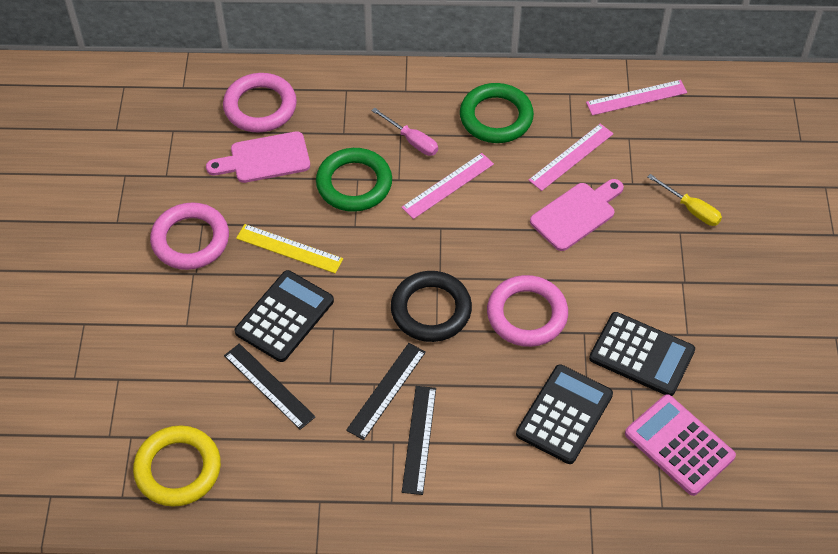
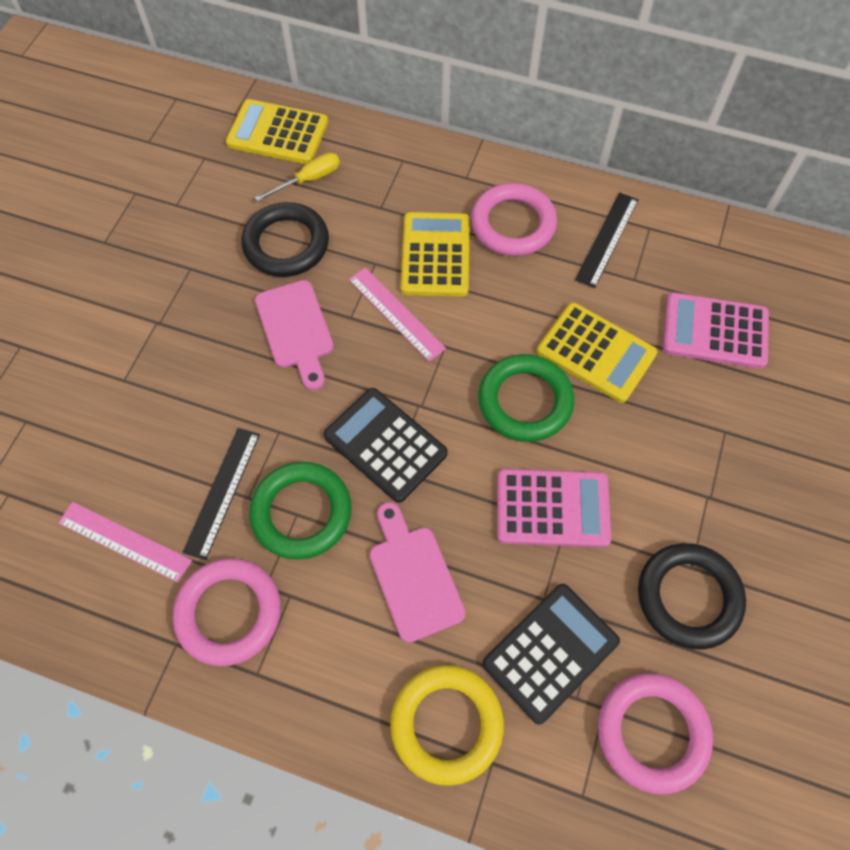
black calculator: [234,270,334,362] [516,364,613,464] [589,312,695,396] = 3 -> [324,388,448,503] [482,584,620,725] = 2
black ring: [391,271,472,342] = 1 -> [241,202,329,277] [638,543,746,649] = 2
black ruler: [224,343,316,430] [346,343,426,440] [402,386,436,495] = 3 -> [183,428,260,560] [575,192,638,288] = 2
pink calculator: [625,394,736,496] = 1 -> [497,468,611,548] [663,292,769,369] = 2
pink ruler: [401,153,494,219] [528,124,614,191] [586,80,687,116] = 3 -> [58,502,192,583] [349,268,446,361] = 2
pink screwdriver: [371,108,438,156] = 1 -> none = 0
yellow calculator: none = 0 -> [226,99,328,164] [401,212,470,297] [537,302,657,403] = 3
yellow ruler: [236,224,343,274] = 1 -> none = 0

